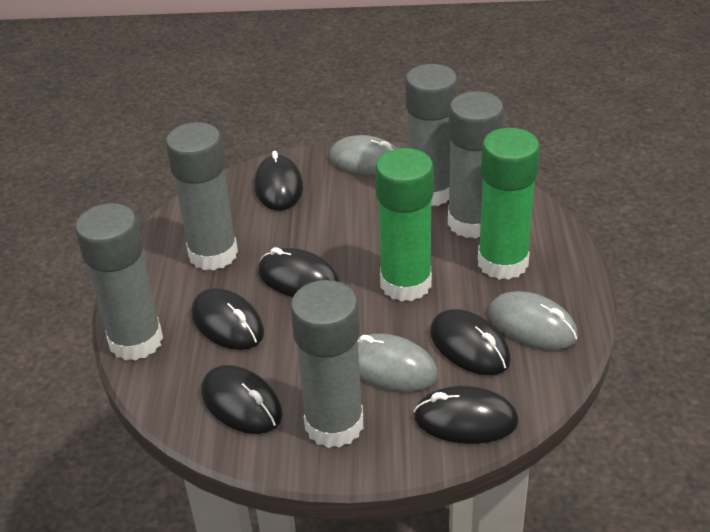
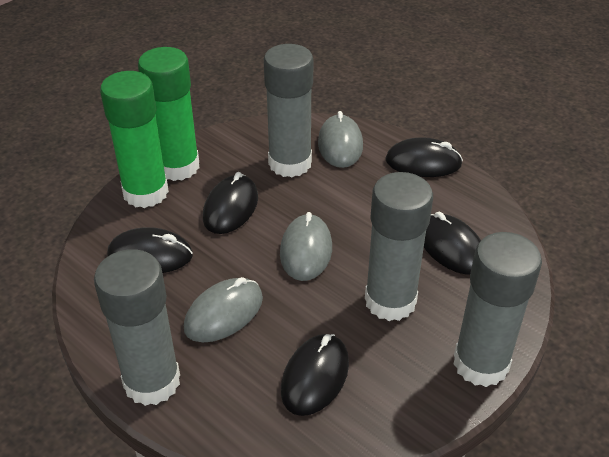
black mouse: [192,288,264,350] [201,365,283,434] [254,151,303,210] [258,247,339,297] [413,386,519,444] [430,309,511,375] = 6 -> [107,227,193,273] [203,172,258,234] [281,334,349,416] [385,138,463,177] [424,212,481,275] = 5
grey glue stick: [75,203,163,361] [166,122,238,271] [290,280,364,448] [405,64,458,206] [448,91,504,238] = 5 -> [94,249,180,406] [264,44,313,177] [365,172,433,321] [453,232,542,387] = 4

